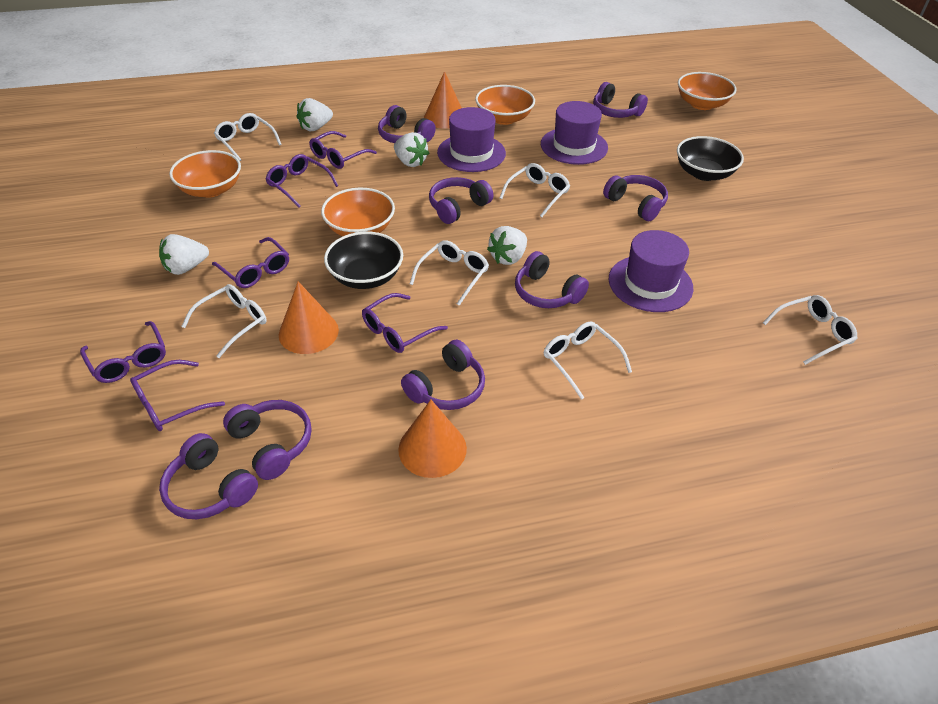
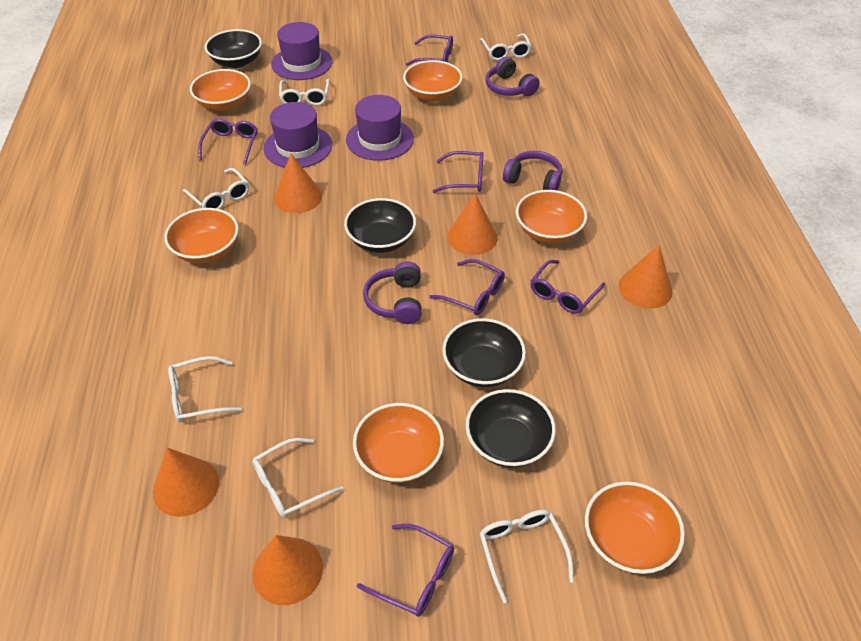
black bowl: [324,231,403,289] [677,136,744,181] = 2 -> [205,29,262,68] [344,198,416,253] [442,318,526,387] [466,389,556,468] = 4
orange bowl: [169,150,241,198] [321,188,395,236] [475,85,535,125] [678,72,737,110] = 4 -> [164,208,239,263] [190,69,251,111] [353,403,444,483] [403,60,463,101] [516,190,587,244] [585,481,685,574] = 6
orange cone: [279,281,339,354] [398,400,467,478] [424,71,462,129] = 3 -> [153,448,219,517] [252,535,323,605] [274,154,322,213] [447,194,498,255] [619,245,673,309] = 5
purple headphones: [159,433,258,519] [223,400,312,480] [378,105,436,143] [401,340,485,410] [429,177,493,224] [515,251,589,308] [593,82,648,118] [603,175,668,221] = 8 -> [363,261,422,324] [486,57,540,96] [503,151,562,191] = 3
white strawberry: [159,234,209,275] [296,98,333,131] [394,132,429,167] [487,226,527,265] = 4 -> none = 0

